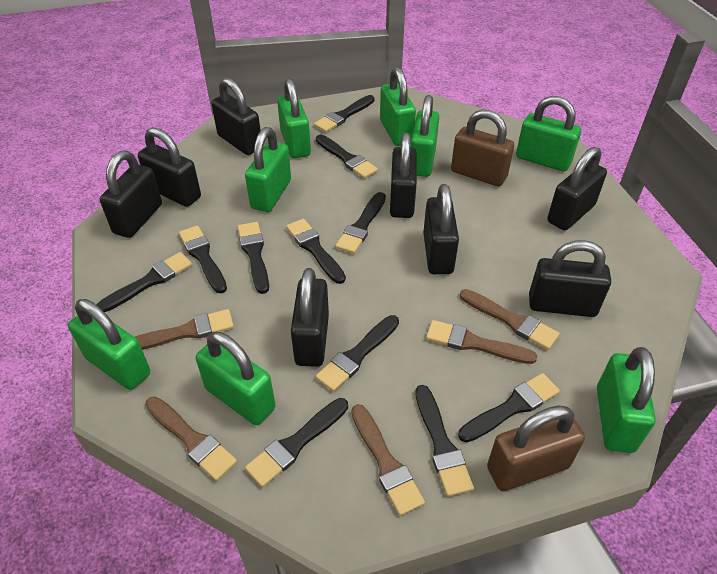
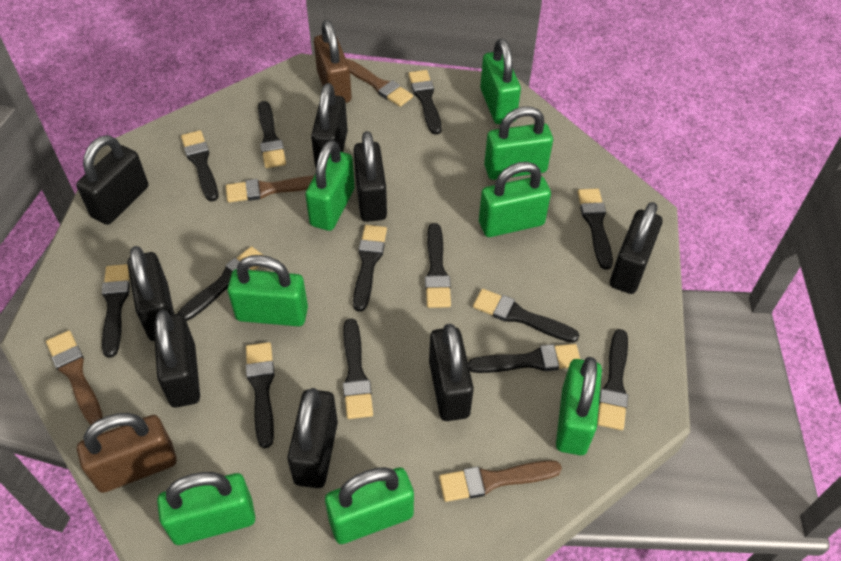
black brush: [97,252,192,312] [179,225,227,293] [238,222,269,294] [245,398,348,487] [286,218,346,284] [314,95,375,132] [315,315,399,392] [316,134,378,179] [335,192,386,254] [415,385,474,497] [458,373,560,443] = 11 -> [102,264,130,358] [178,246,263,321] [181,130,218,201] [246,342,275,448] [258,101,286,168] [343,319,373,419] [353,225,387,312] [408,70,442,135] [425,223,451,308] [468,344,580,373] [473,289,579,343] [577,188,613,270] [597,329,628,430] = 13
brown brush: [135,309,234,350] [145,396,237,481] [351,404,425,516] [426,320,537,364] [460,289,560,350] = 5 -> [46,330,103,425] [226,176,314,203] [346,59,413,107] [439,460,562,502] = 4

